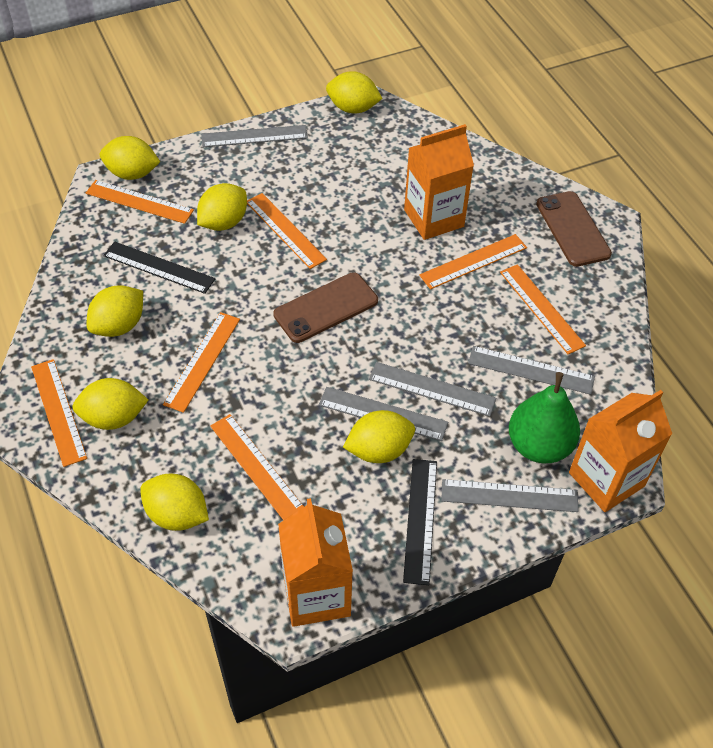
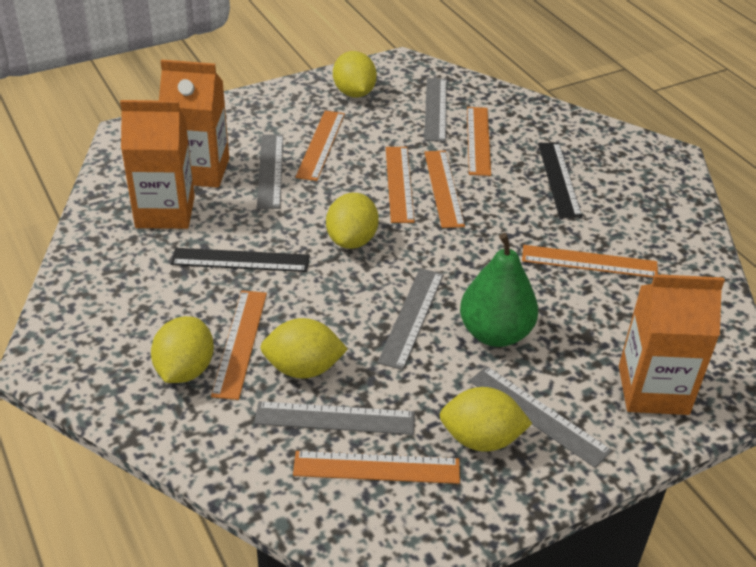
brown phone: [273,272,378,343] [536,191,612,267] = 2 -> none = 0
yellow lemon: [72,378,148,430] [87,285,143,337] [100,136,160,180] [140,474,209,531] [197,183,247,231] [326,71,383,113] [343,410,415,463] = 7 -> [151,316,214,383] [260,318,348,379] [326,193,379,249] [333,51,377,98] [440,387,532,452] = 5

